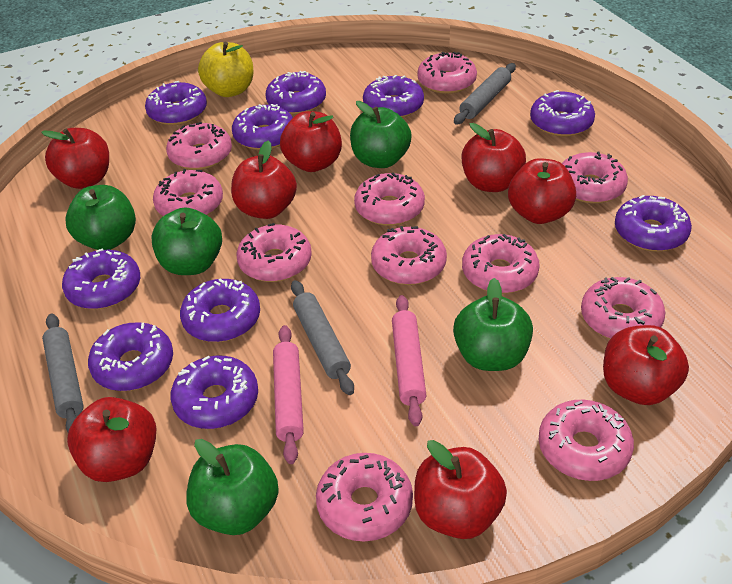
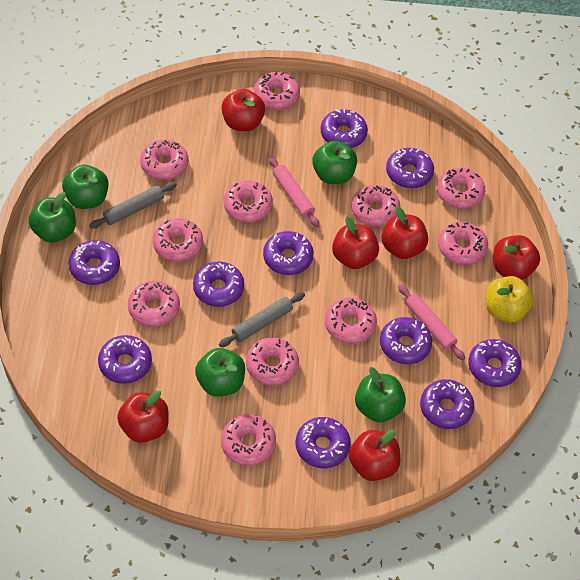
grey rolling pin: [42,313,84,432] [291,280,354,395] [454,63,516,124] = 3 -> [89,182,177,229] [219,292,305,347] = 2
red apple: [41,128,109,189] [67,397,156,482] [231,141,297,219] [280,111,342,172] [414,440,507,539] [462,123,526,192] [508,158,576,224] [603,325,689,405] = 8 -> [117,391,169,443] [221,89,265,131] [332,217,379,269] [349,430,400,481] [382,206,428,259] [493,235,540,280] = 6

